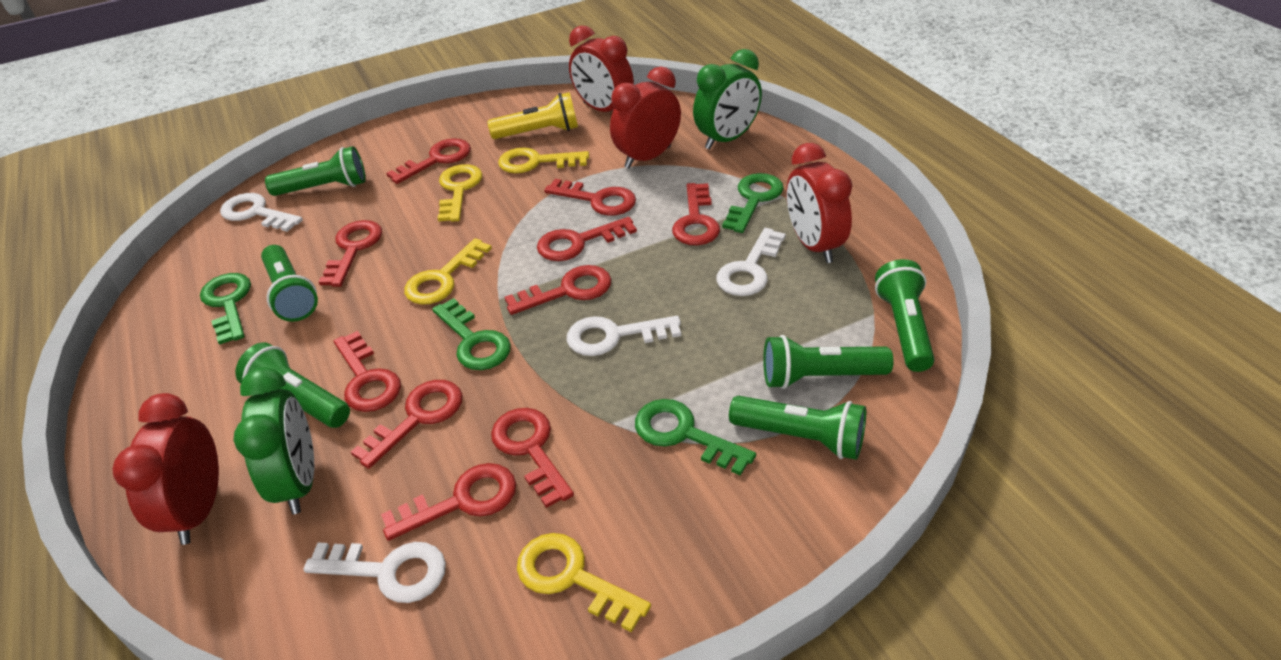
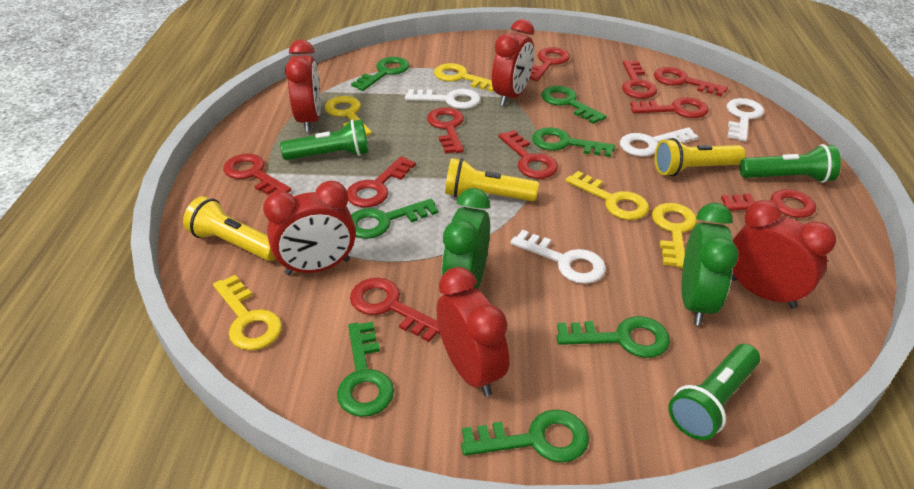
green flashlight: [235,342,350,428] [261,245,318,322] [265,146,366,196] [729,396,866,460] [763,335,894,389] [875,259,935,372] = 6 -> [280,119,369,160] [668,344,760,440] [740,144,841,183] = 3
green key: [200,273,251,345] [432,298,511,370] [635,399,756,476] [722,173,784,233] = 4 -> [337,322,394,417] [351,57,410,91] [351,199,438,239] [461,409,589,463] [532,127,615,157] [541,86,607,124] [556,316,670,358] = 7
red clock: [112,393,219,545] [569,25,634,112] [610,66,681,168] [786,143,852,263] = 4 -> [263,181,356,275] [285,40,321,132] [437,267,509,397] [492,19,534,106] [732,200,836,309] = 5
yellow flashlight: [487,92,578,139] = 1 -> [183,196,275,261] [445,158,539,201] [655,138,746,176] = 3
yellow key: [404,238,492,305] [438,164,482,222] [498,148,589,173] [517,533,651,632] = 4 -> [213,275,282,350] [325,96,372,136] [434,63,494,92] [565,171,649,220] [652,203,697,268] = 5

